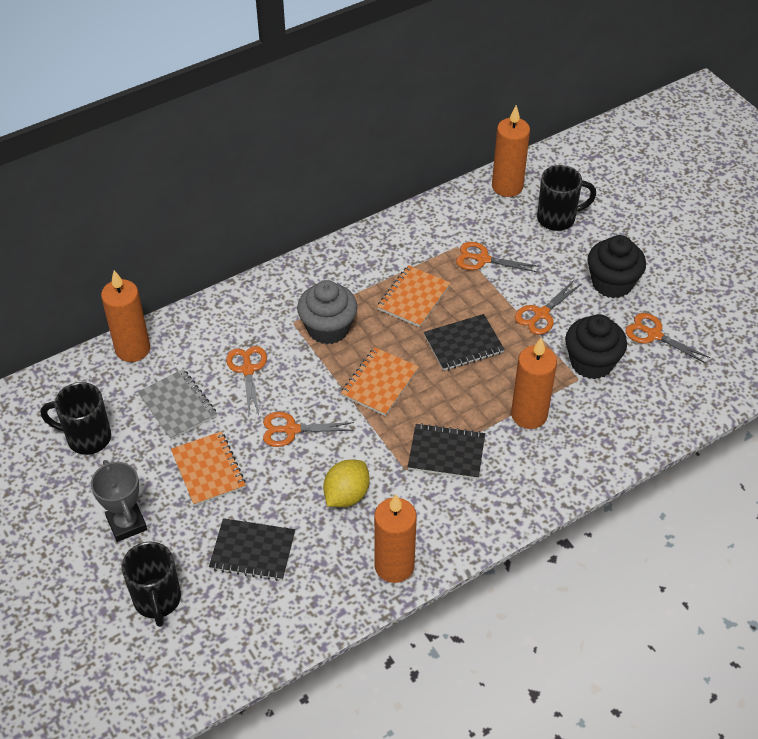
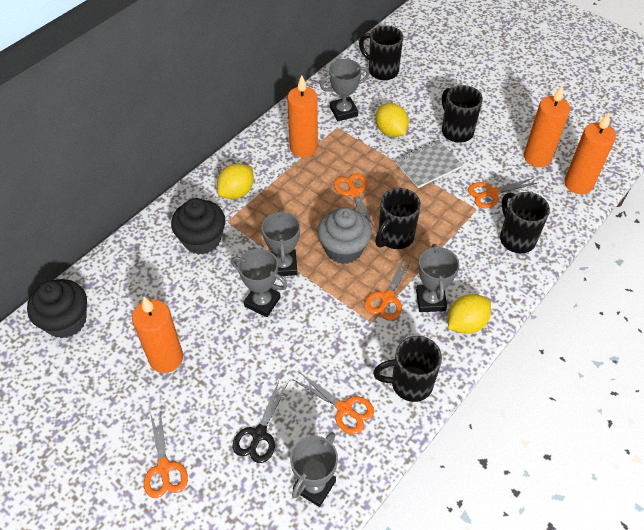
black mug: [41,382,111,455] [122,542,181,627] [537,165,596,231] = 3 -> [359,25,403,80] [373,336,442,402] [375,188,421,249] [442,85,483,143] [500,192,550,253] = 5
black notebook: [209,518,295,581] [408,423,485,479] [424,314,505,371] = 3 -> none = 0
black scissors: none = 0 -> [233,381,288,463] = 1
grey trophy: [91,460,147,542] = 1 -> [231,249,288,317] [261,209,300,276] [290,432,338,507] [320,59,369,121] [416,244,459,312] = 5
orange notebook: [171,431,246,506] [341,347,419,416] [377,265,450,327] = 3 -> none = 0
yellow lemon: [323,460,370,507] = 1 -> [217,163,254,199] [376,103,409,137] [448,294,491,334] = 3

